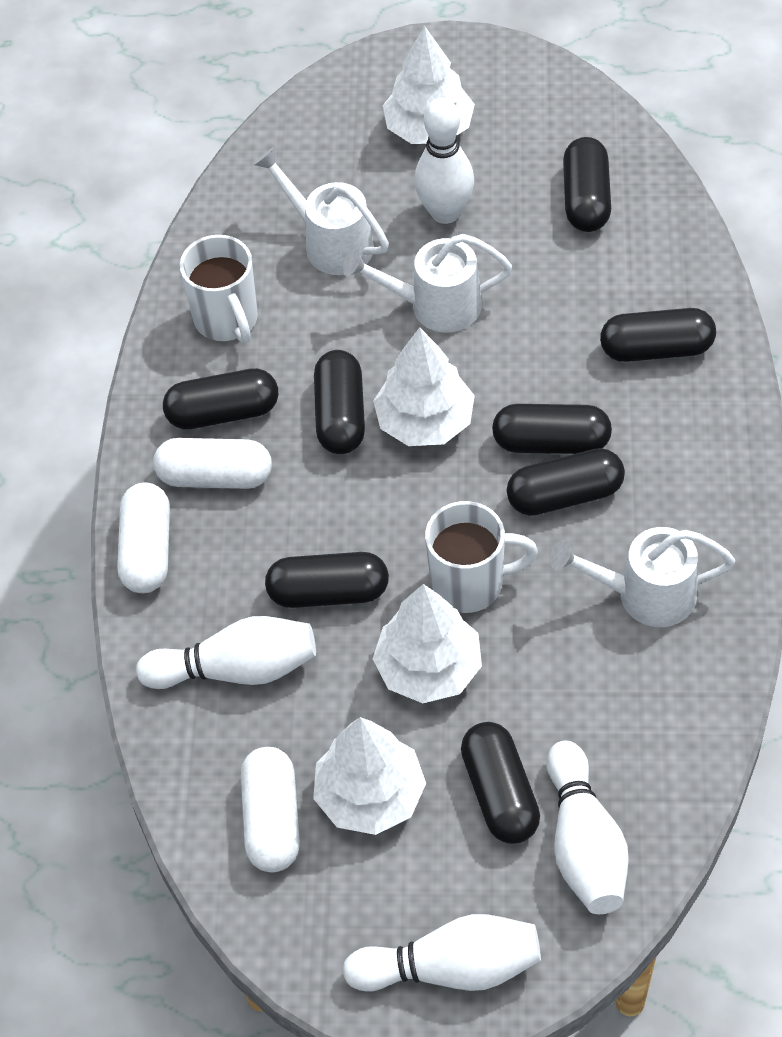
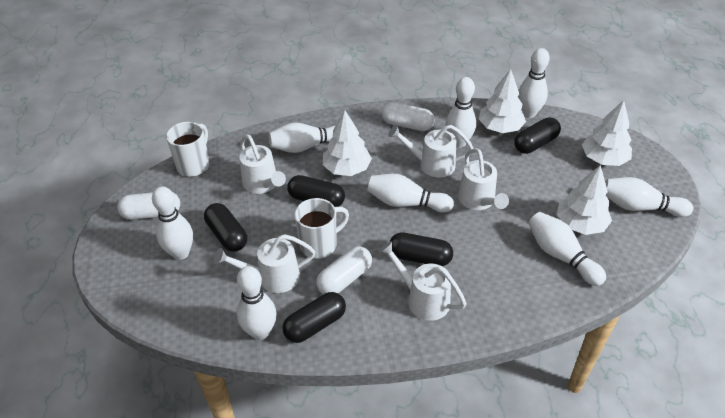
black capsule: [163,368,278,429] [265,552,389,608] [314,350,365,454] [461,722,540,844] [492,404,612,454] [507,448,625,516] [563,137,611,232] [600,308,716,362] = 8 -> [204,203,247,252] [282,292,346,343] [287,175,345,207] [390,232,453,266] [514,117,561,154] = 5
white bowling pin: [136,616,316,689] [343,914,541,992] [414,98,474,224] [546,741,629,914] = 4 -> [152,186,193,260] [237,266,277,340] [269,123,336,153] [367,174,454,213] [446,77,476,148] [518,48,550,118] [528,212,606,286] [605,177,693,217] = 8
white watering can: [254,147,389,275] [343,234,512,333] [550,527,735,627] = 3 -> [214,234,315,293] [239,134,286,194] [379,241,467,321] [388,125,474,178] [458,148,509,210] = 5

